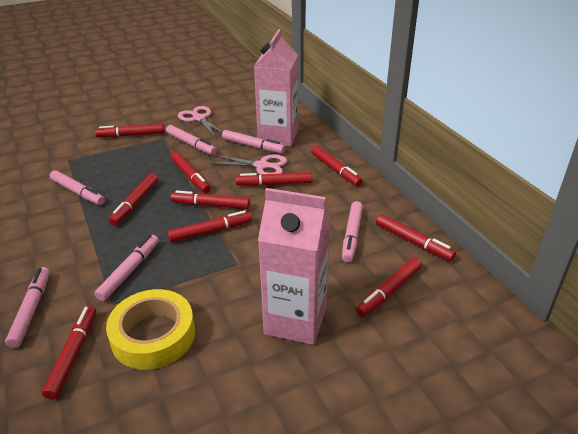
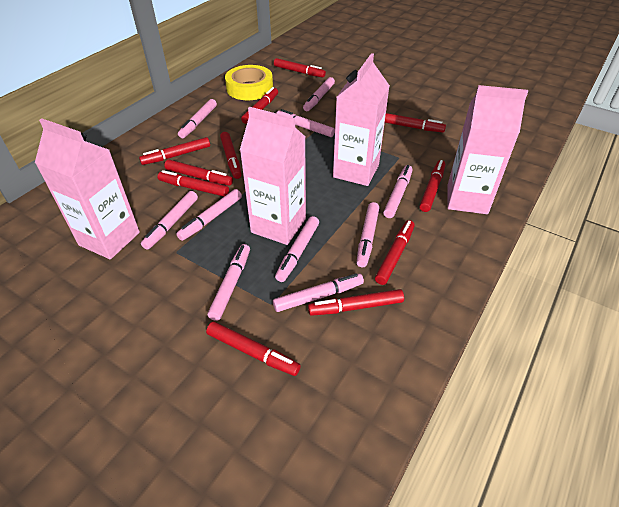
pink carton: [254,29,298,147] [258,188,331,345] = 2 -> [35,118,140,259] [240,107,306,245] [333,53,390,186] [447,85,528,214] = 4
pink marker: [5,267,50,348] [50,170,105,205] [94,235,159,301] [166,125,217,155] [222,130,285,154] [342,201,363,263] = 6 -> [141,191,198,250] [176,189,242,241] [178,99,217,138] [208,244,250,321] [273,273,364,312] [275,216,319,282] [277,109,335,137] [303,77,335,111] [357,202,379,267] [383,165,413,218] = 10
pink scissors: [178,106,223,138] [210,155,287,175] = 2 -> none = 0
red marker: [42,305,96,400] [95,124,164,137] [109,174,158,226] [168,210,252,243] [170,152,211,193] [171,190,250,209] [236,172,312,186] [311,146,362,186] [356,257,422,317] [376,214,456,261] = 10 -> [139,137,210,165] [157,170,229,196] [164,159,233,186] [206,322,301,376] [220,132,242,179] [241,87,278,124] [274,58,326,77] [308,289,404,316] [375,220,415,285] [385,113,446,132] [419,160,445,212] = 11

